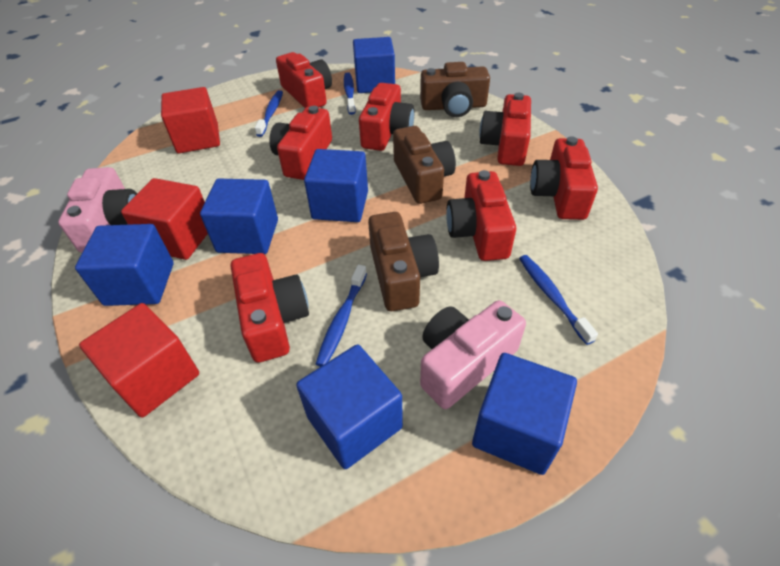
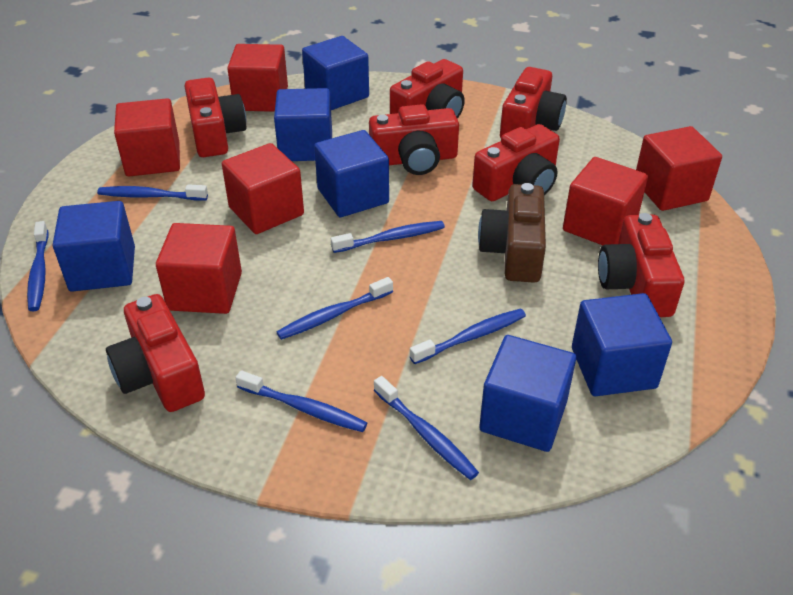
blue toothbrush: [255,90,283,137] [316,265,367,367] [344,72,356,115] [519,255,598,345] = 4 -> [27,221,49,311] [97,184,208,201] [236,370,367,432] [277,277,393,340] [331,221,445,253] [374,376,479,480] [410,309,526,364] = 7
brown camera: [368,212,439,311] [393,126,456,204] [420,62,490,117] = 3 -> [478,183,546,283] = 1
pink camera: [58,167,137,252] [420,300,526,409] = 2 -> none = 0
red cube: [79,303,199,417] [121,178,208,260] [161,87,220,153] = 3 -> [114,98,180,176] [156,223,242,314] [222,143,304,234] [227,44,288,112] [563,157,648,245] [636,126,722,211] = 6

